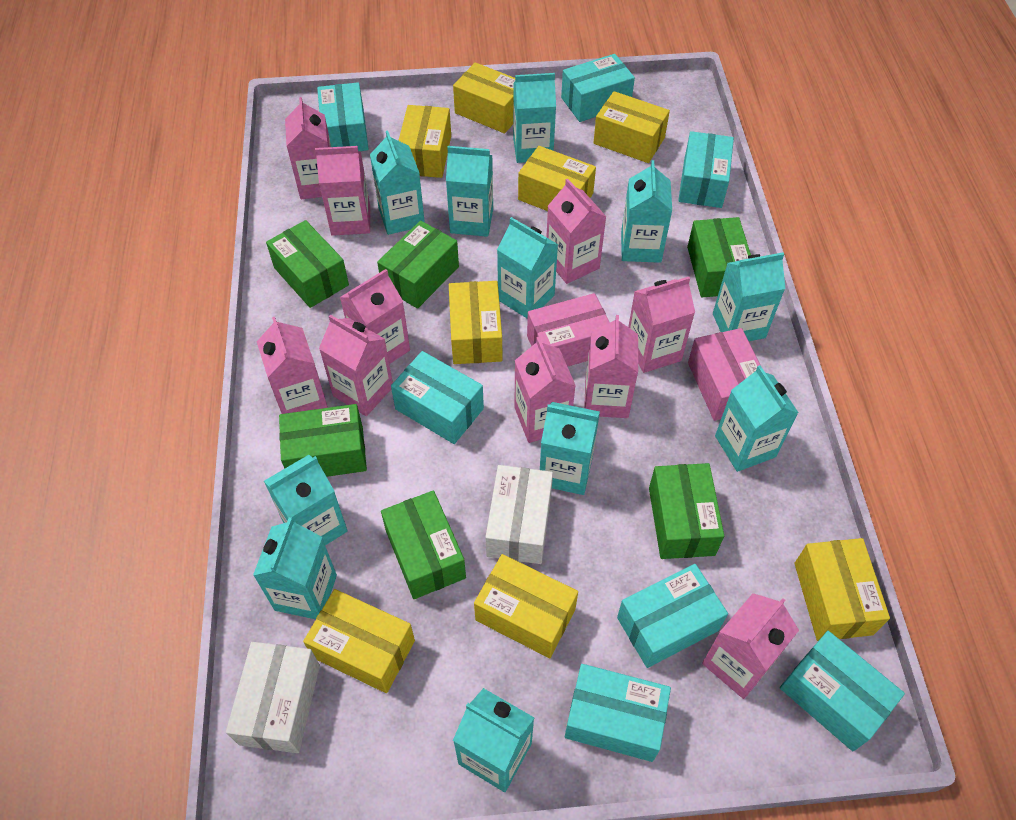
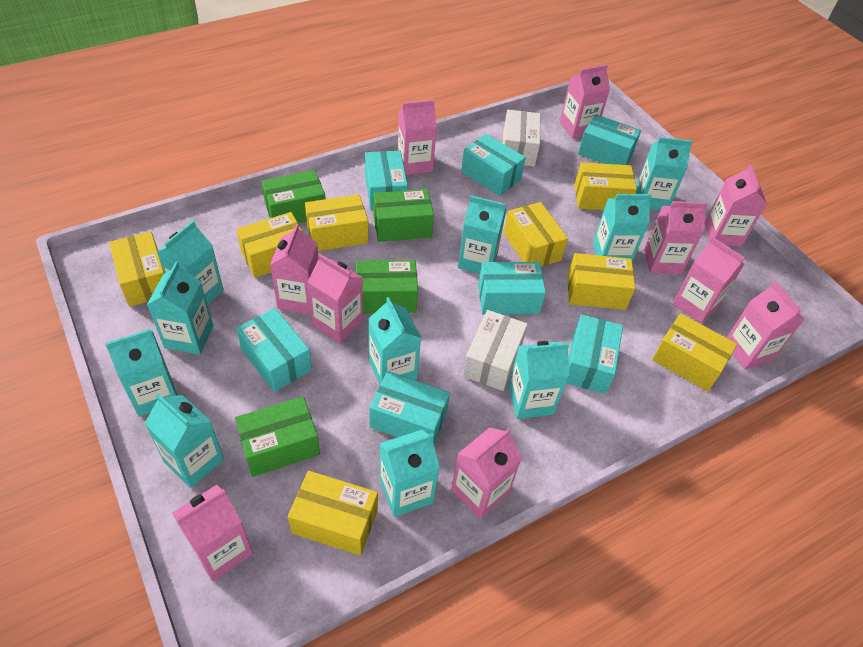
green box: [266,220,349,308] [279,404,367,477] [377,221,459,309] [381,490,466,599] [649,463,724,559] [687,217,751,297] = 6 -> [235,397,320,477] [261,170,326,223] [356,260,418,314] [373,189,434,242] = 4
pink box: [527,293,610,367] [688,328,761,421] = 2 -> none = 0
turquoise carton: [253,517,337,619] [264,455,348,545] [370,130,425,235] [446,146,493,237] [453,688,534,792] [497,217,558,319] [513,73,556,163] [540,402,600,495] [621,160,672,263] [713,252,786,341] [715,365,799,472] = 11 -> [105,329,177,417] [144,394,224,488] [147,262,213,355] [157,220,224,305] [368,297,421,385] [380,429,440,517] [458,195,507,274] [508,341,569,419] [593,194,652,262] [636,137,693,210] = 10

